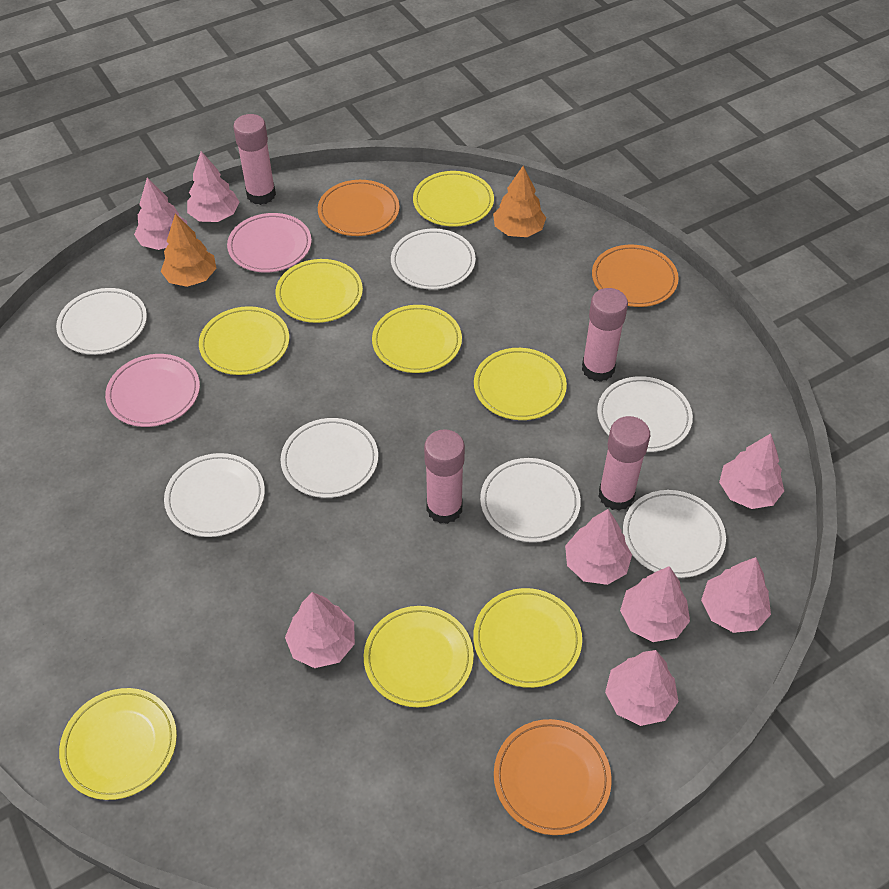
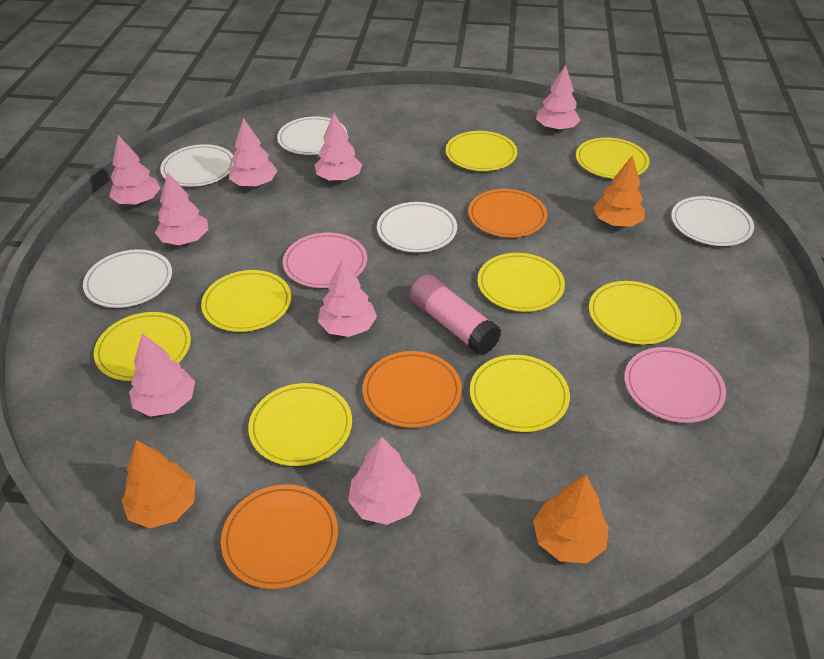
orange tree: [161,214,216,287] [493,166,546,237] = 2 -> [122,440,195,529] [533,475,609,563] [593,155,645,227] = 3
pink glue stick: [233,114,276,205] [424,429,465,524] [582,288,628,382] [598,416,650,511] = 4 -> [410,274,501,355] = 1
white plate: [56,288,147,355] [164,453,265,537] [281,418,378,498] [391,229,476,290] [480,458,581,542] [597,376,693,452] [623,490,726,578] = 7 -> [83,249,172,308] [160,144,234,187] [277,117,347,155] [377,202,457,253] [671,196,754,246] = 5

